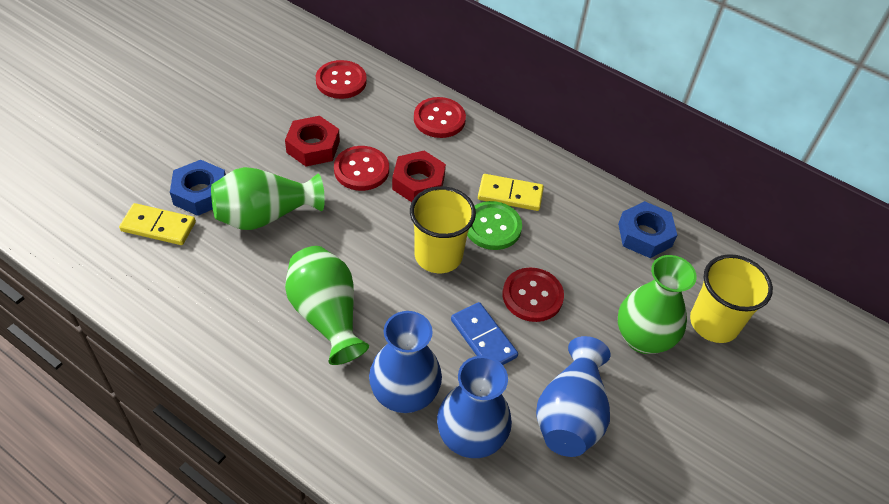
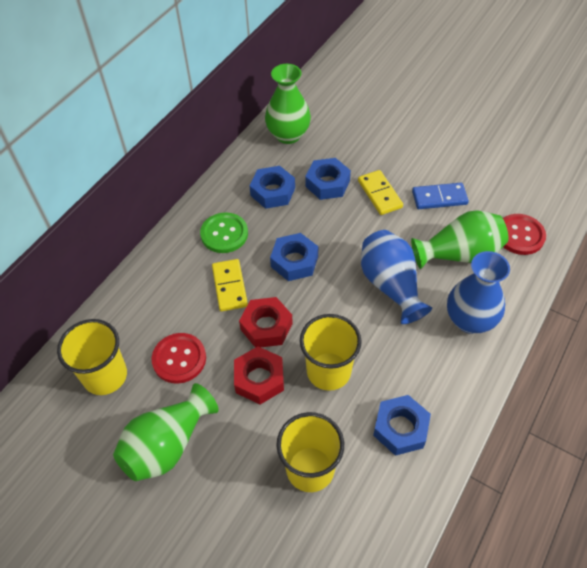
blue nut: [170,160,226,216] [618,201,677,258] = 2 -> [250,166,295,209] [270,233,318,281] [305,158,351,200] [373,395,431,456] = 4
blue vase: [369,311,442,413] [437,356,512,458] [536,336,611,457] = 3 -> [361,230,432,324] [447,251,510,334] = 2
red button: [316,60,367,99] [334,146,389,191] [414,97,466,138] [503,268,564,322] = 4 -> [152,333,206,384] [503,214,546,255] = 2
yellow cup: [410,186,476,273] [690,254,773,343] = 2 -> [57,319,127,395] [276,412,344,492] [300,314,362,391] = 3

